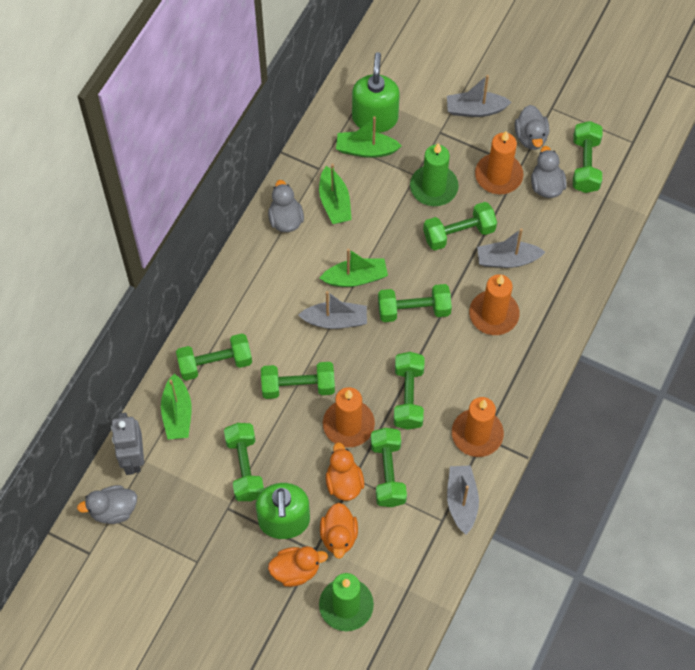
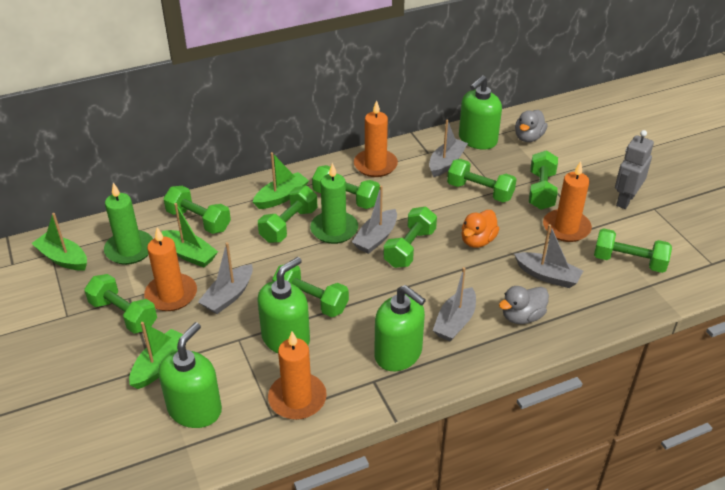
green dumbbell: [176,333,252,381] [224,423,264,501] [261,362,335,399] [371,428,407,507] [378,284,452,322] [394,352,424,430] [423,202,497,250] [573,121,603,193] = 8 -> [84,274,157,334] [163,186,231,234] [258,186,317,243] [272,265,349,317] [312,165,380,209] [383,207,437,268] [447,159,517,202] [529,150,558,210] [594,228,672,273] = 9
green soap dispenser: [256,483,310,539] [352,52,400,133] = 2 -> [158,322,222,428] [257,257,310,353] [374,285,426,371] [459,75,502,150] = 4
grey boat: [298,291,367,329] [447,75,511,117] [447,465,479,535] [477,228,545,268] = 4 -> [198,242,253,314] [352,185,397,254] [429,119,468,177] [432,267,476,342] [514,224,583,288] = 5
grey duck: [77,485,137,524] [268,180,304,232] [515,105,549,150] [531,146,567,198] = 4 -> [499,286,549,324] [515,110,547,142] = 2
orange duck: [268,546,328,587] [320,503,358,559] [326,442,364,501] = 3 -> [461,210,499,248] = 1

